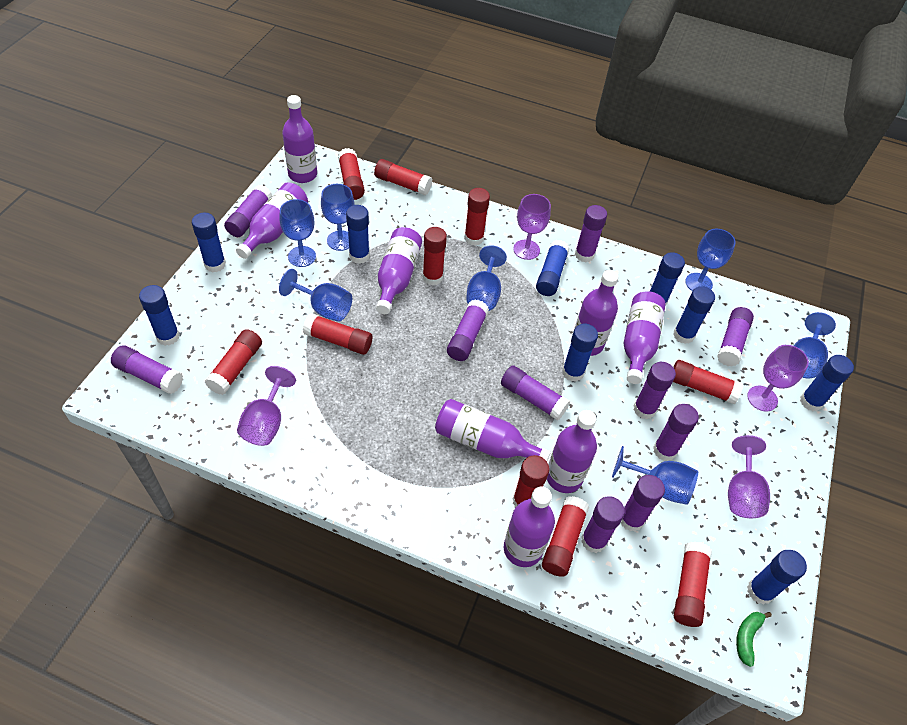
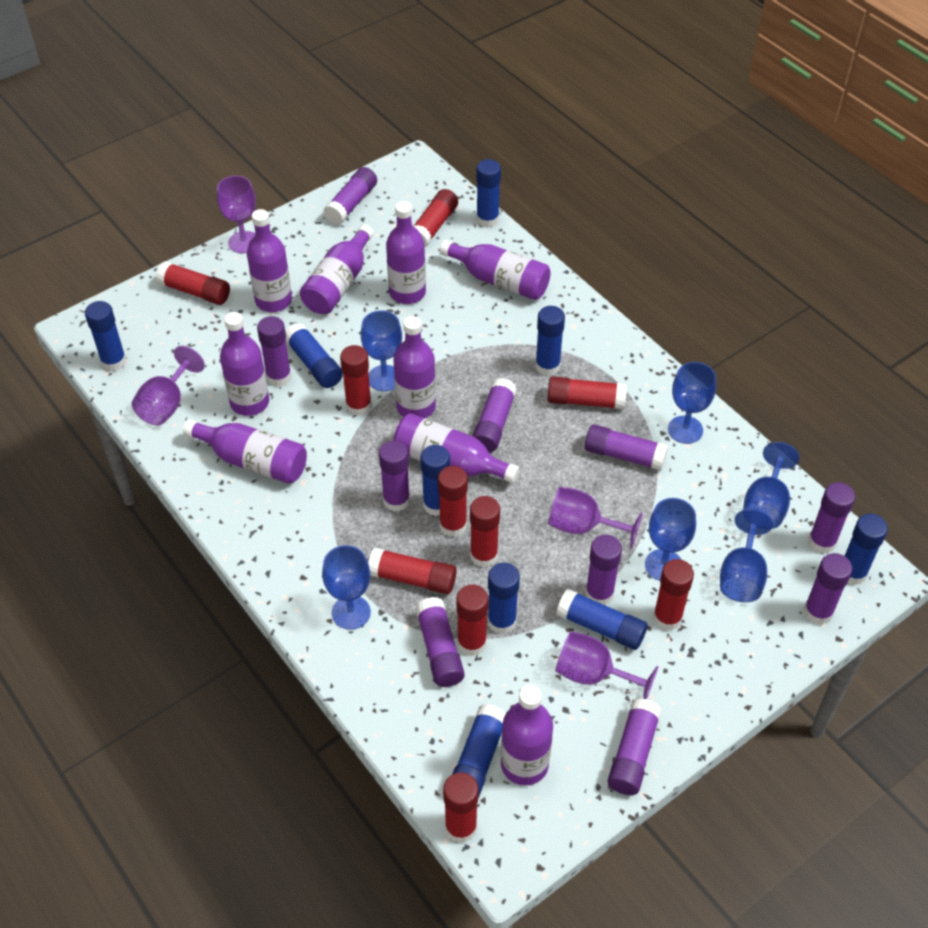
blue goblet: [279,199,316,267] [279,269,352,322] [321,184,355,251] [466,245,507,311] [612,446,698,505] [685,229,736,291] [794,312,836,378] = 7 -> [322,545,371,630] [361,310,402,391] [645,498,696,581] [668,362,716,444] [720,509,773,602] [743,442,799,529] = 6
green banana: [736,612,772,667] = 1 -> none = 0
purple bottle: [236,182,308,259] [282,95,317,183] [376,227,422,314] [435,399,551,461] [504,487,555,567] [547,410,597,493] [574,270,618,356] [624,291,666,384] = 8 -> [183,419,307,484] [220,312,269,416] [247,209,292,312] [300,225,374,314] [386,201,426,304] [393,413,520,483] [394,316,436,418] [440,240,551,300] [501,685,553,785] = 9

